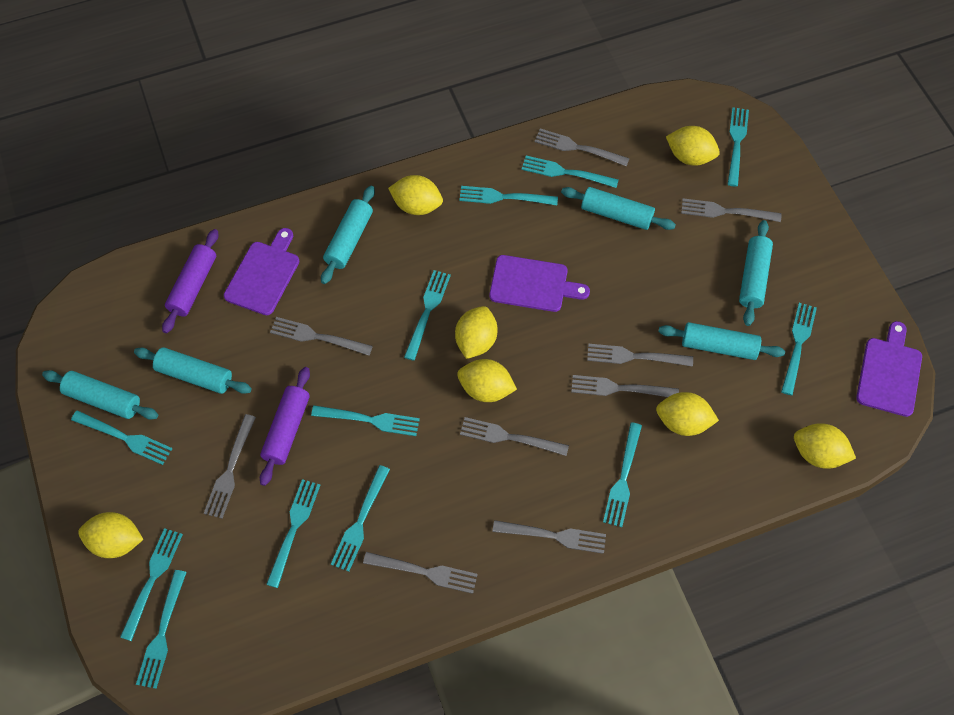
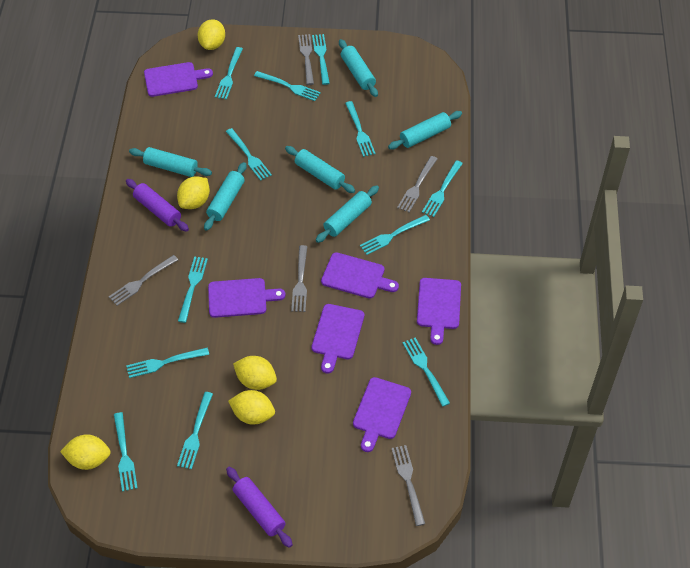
grey fork: [204,414,256,519] [270,317,373,356] [363,552,478,594] [460,417,569,456] [492,520,606,554] [535,129,630,166] [571,375,679,397] [587,344,693,367] [681,198,781,222] = 9 -> [109,255,178,306] [291,245,307,312] [298,34,314,85] [391,445,425,526] [397,156,437,212] = 5
purple cutting board: [224,228,300,315] [489,255,590,312] [856,321,922,417] = 3 -> [144,62,213,97] [208,278,285,318] [311,304,364,373] [321,252,399,298] [353,377,411,452] [417,278,461,345] = 6
yellow lemon: [78,512,144,558] [388,175,443,215] [455,306,498,359] [457,359,517,402] [656,392,719,436] [666,126,720,166] [794,423,856,469] = 7 -> [60,434,111,470] [177,176,210,209] [198,19,225,50] [228,390,275,425] [233,356,277,390] = 5

